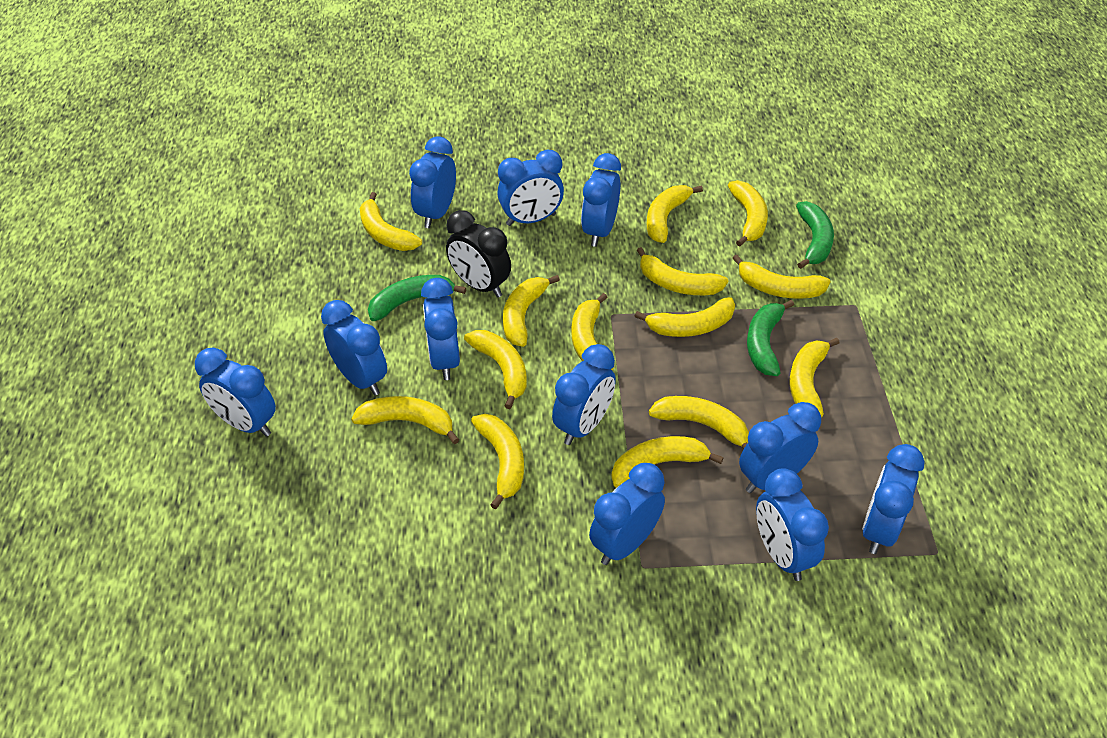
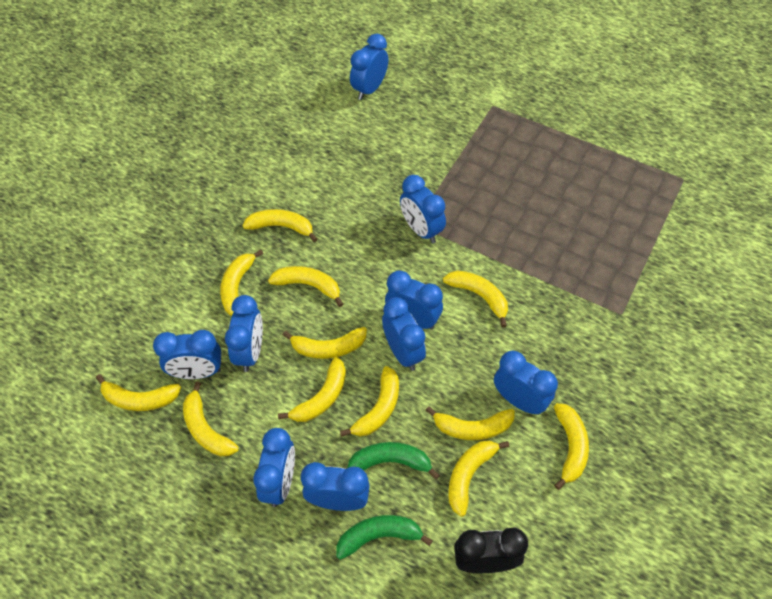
blue clock: [195,347,276,437] [321,300,387,396] [409,137,456,228] [421,278,460,380] [497,150,564,226] [552,344,616,445] [581,153,621,247] [589,463,665,565] [739,402,821,493] [756,468,829,581] [862,444,925,554] = 11 -> [153,330,221,379] [225,295,263,372] [253,428,295,507] [301,462,370,511] [350,34,389,100] [382,297,426,371] [385,270,443,330] [400,175,446,243] [494,351,558,415] = 9
green banana: [368,275,466,321] [747,300,794,376] [796,201,834,269] = 3 -> [337,515,433,560] [348,442,440,480] = 2
yellow banana: [351,396,459,444] [360,192,422,251] [464,330,527,409] [471,414,524,509] [503,275,560,347] [571,293,614,370] [611,436,723,488] [635,297,735,337] [637,247,728,295] [647,185,703,243] [649,396,749,449] [728,180,768,247] [733,255,831,299] [790,337,839,417] = 14 -> [96,374,181,411] [183,381,239,456] [220,250,263,316] [242,209,318,242] [268,266,343,307] [278,357,346,422] [283,327,367,359] [340,366,399,437] [426,406,515,440] [443,270,508,328] [448,440,509,517] [554,403,589,490] = 12

